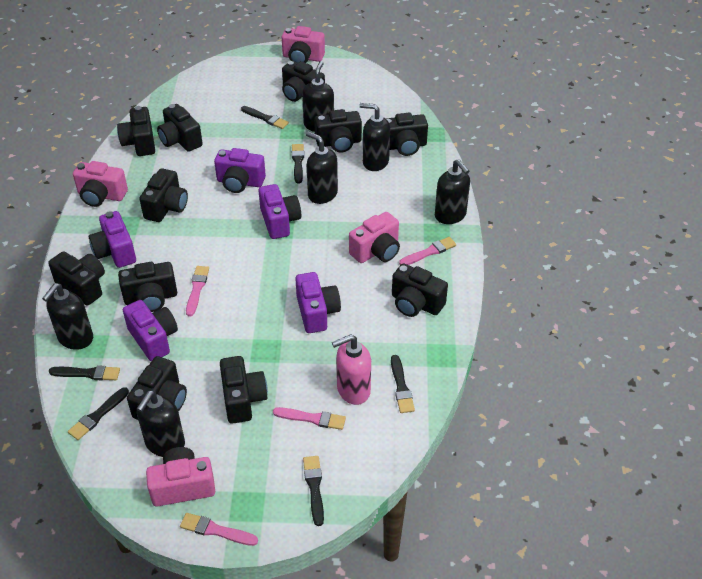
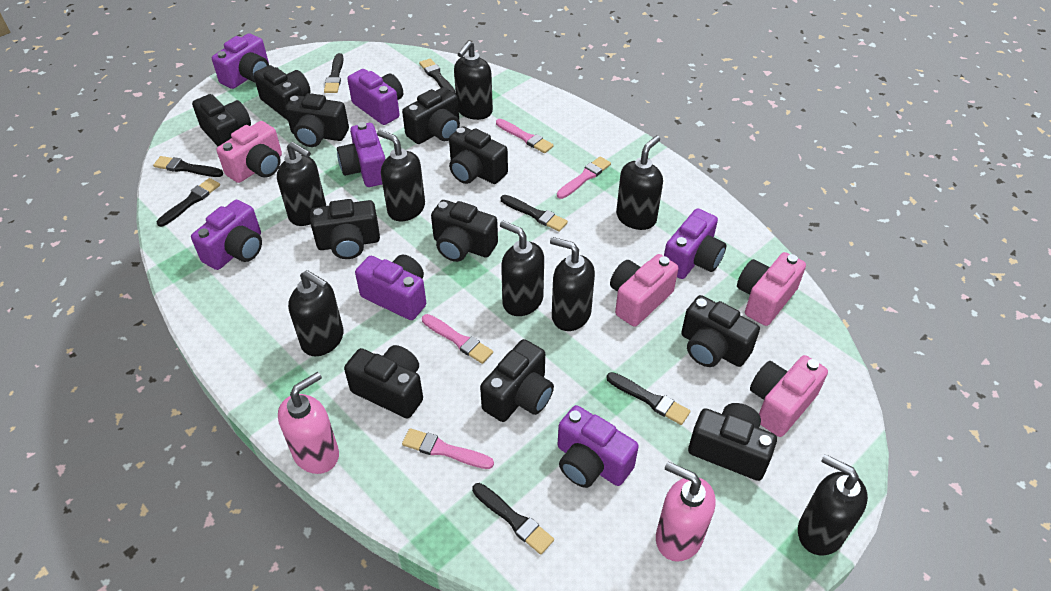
black brush: [49,365,120,380] [68,387,129,440] [241,106,289,129] [292,144,304,183] [303,456,324,526] [391,355,415,413] = 6 -> [153,156,223,177] [157,178,220,227] [324,53,344,93] [419,58,456,94] [472,483,554,555] [501,195,568,232] [606,372,690,425] = 7
black soap dispenser: [42,283,93,350] [137,390,185,457] [302,61,334,132] [306,131,338,204] [360,103,390,171] [435,159,470,224] = 6 -> [277,142,326,226] [288,270,344,356] [377,130,425,221] [454,41,493,120] [500,221,544,316] [550,237,595,331] [616,136,663,230] [798,454,868,555] = 8
pink soap dispenser: [332,334,371,405] = 1 -> [278,372,339,474] [656,462,715,562] = 2
purple camera: [89,211,136,268] [123,300,178,361] [214,148,266,193] [259,184,301,239] [296,272,341,333] = 5 -> [191,200,262,270] [212,33,269,89] [337,122,386,187] [347,69,403,125] [355,254,426,320] [558,405,639,488] [664,208,726,279] = 7

